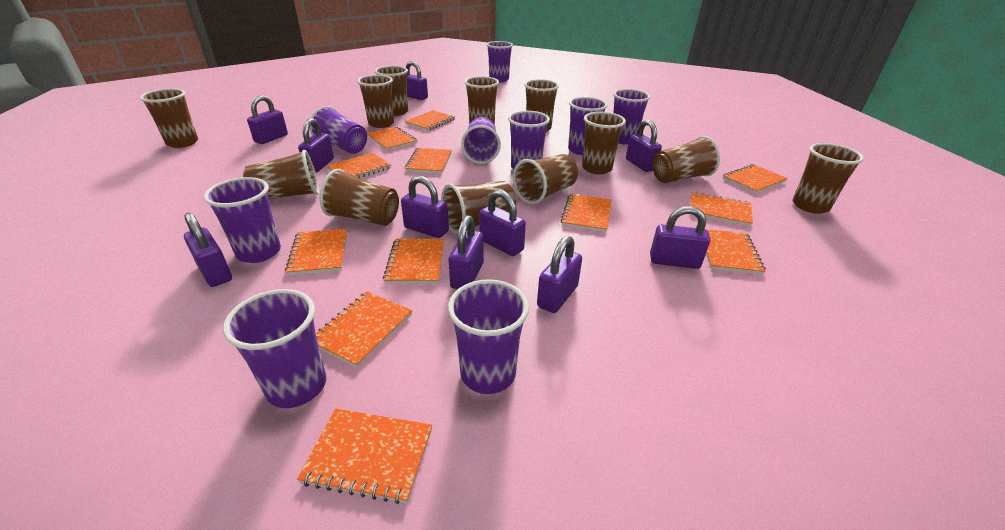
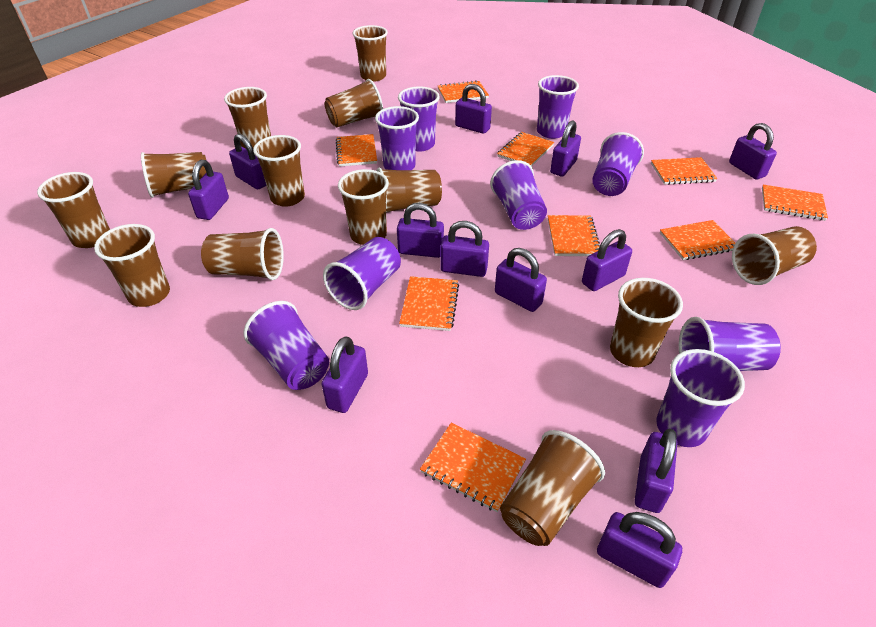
brown cup: [140,88,198,148] [243,150,319,200] [319,169,399,226] [357,75,394,128] [375,66,408,116] [441,181,516,234] [465,76,499,124] [513,154,578,204] [524,79,559,132] [582,112,626,175] [652,136,720,183] [792,143,864,214] = 12 -> [37,172,110,248] [94,224,170,307] [141,152,206,198] [201,228,284,280] [224,87,271,149] [253,135,305,207] [325,79,383,127] [338,169,389,245] [353,25,388,82] [376,168,442,212] [500,430,605,546] [610,278,683,367] [732,226,817,285] = 13
orange notebook: [285,229,348,276] [297,408,432,504] [316,291,412,368] [327,153,391,178] [367,126,417,151] [383,239,444,284] [405,110,455,131] [405,148,452,174] [560,194,612,232] [689,192,753,227] [706,229,765,275] [722,164,788,194] = 12 -> [336,134,377,167] [399,276,459,331] [420,423,526,512] [438,80,489,103] [497,132,554,167] [548,215,600,256] [651,157,718,185] [660,220,735,260] [762,185,828,221] = 9
purple padlock: [184,213,232,287] [247,95,288,144] [298,118,334,173] [401,176,449,238] [406,61,428,100] [449,216,484,289] [479,190,526,256] [537,236,582,313] [626,120,662,172] [650,206,710,269] = 10 -> [188,160,229,220] [229,134,266,189] [321,336,368,413] [397,203,444,258] [440,221,489,277] [455,84,492,134] [495,248,547,312] [550,120,581,176] [582,229,632,291] [597,512,682,588] [635,429,677,513] [729,123,777,179] = 12

